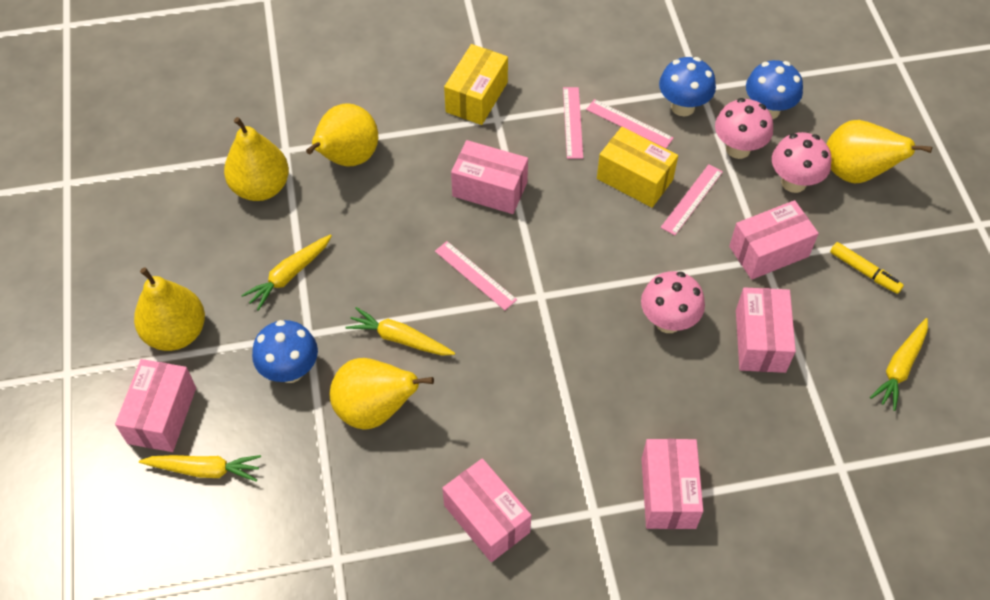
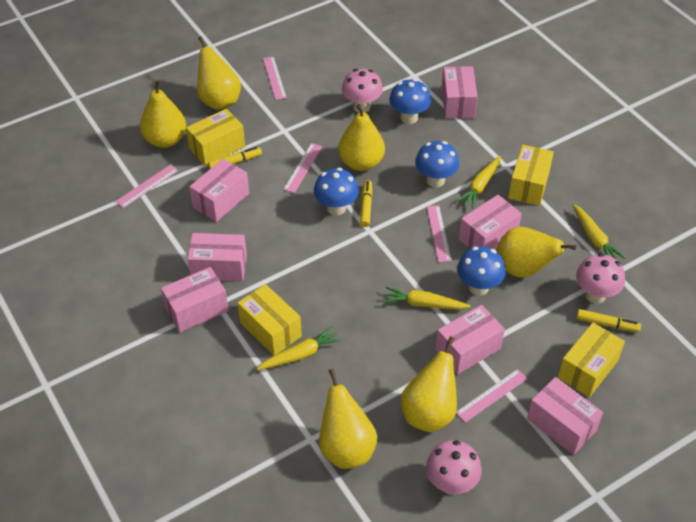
blue mushroom: [252,320,318,383] [659,57,716,116] [746,60,803,119] = 3 -> [314,168,359,216] [389,79,431,124] [415,141,459,187] [457,246,506,296] = 4
pink box: [115,359,196,452] [442,458,531,562] [451,140,528,214] [642,439,703,529] [729,200,819,280] [736,287,796,373] = 6 -> [161,267,229,332] [187,233,247,282] [189,159,249,222] [435,305,505,374] [442,66,478,118] [459,195,522,249] [527,377,603,455] = 7
pink ruler: [435,241,517,310] [563,87,583,159] [586,99,674,148] [661,164,723,235] = 4 -> [115,164,179,208] [263,56,287,100] [283,143,322,193] [427,205,451,262] [456,369,527,423] = 5
yellow box: [444,44,508,125] [597,127,678,208] = 2 -> [186,109,245,166] [237,284,302,356] [508,145,554,206] [558,323,625,397] = 4
yellow marker: [830,242,904,294] = 1 -> [208,147,262,169] [360,180,372,227] [577,309,641,332] = 3
yellow pear: [134,267,205,351] [224,117,289,201] [306,103,378,166] [330,358,434,430] [826,120,932,183] = 5 -> [140,80,186,148] [197,36,241,110] [319,369,377,469] [338,104,385,171] [401,336,457,432] [496,227,577,278] = 6

